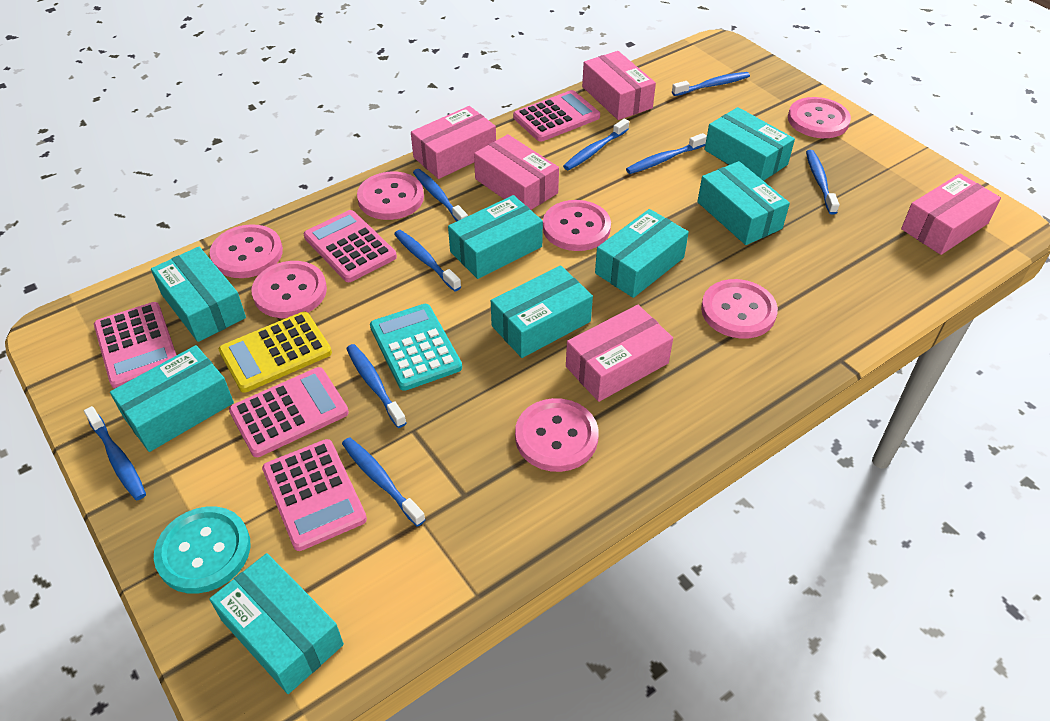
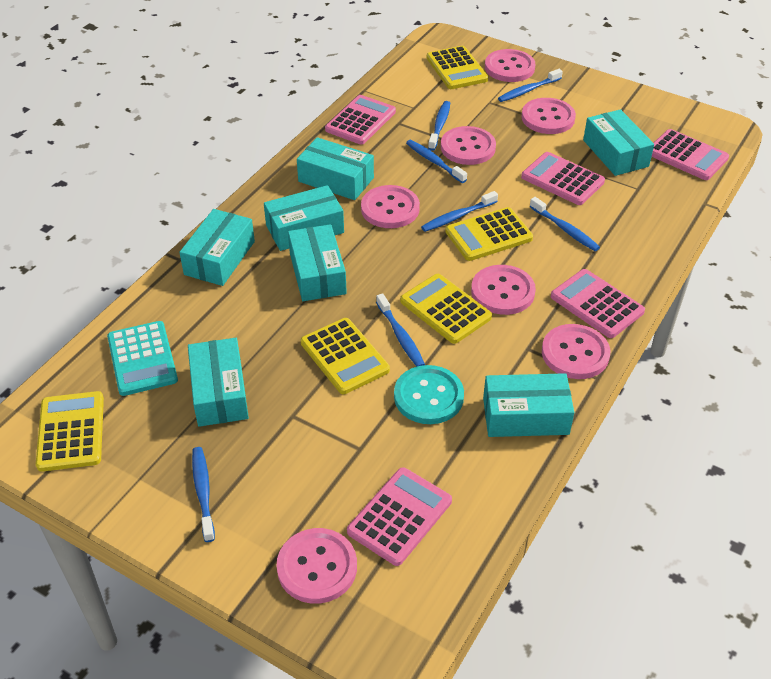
blue toothbrush: [84,406,146,500] [342,437,426,527] [346,344,406,428] [394,230,461,291] [413,169,468,222] [563,119,629,170] [626,133,707,174] [672,72,750,96] [806,150,840,214] = 9 -> [192,447,215,542] [376,293,425,367] [406,140,467,183] [421,191,498,232] [428,101,450,151] [498,69,563,102] [529,197,600,251] = 7
pink box: [411,106,496,179] [474,134,559,210] [566,305,673,402] [582,51,656,120] [901,174,1001,255] = 5 -> none = 0
turquoise box: [110,345,234,452] [151,247,246,342] [209,553,344,694] [448,195,543,279] [491,265,593,358] [595,209,689,298] [697,161,790,245] [705,107,795,181] = 8 -> [179,209,255,286] [188,338,249,427] [264,185,344,251] [288,224,347,301] [297,137,374,200] [483,373,574,437] [583,109,654,176] = 7
yellow calculator: [219,311,332,393] = 1 -> [36,391,104,472] [301,318,390,394] [400,274,492,344] [427,46,488,89] [445,207,533,261] = 5

